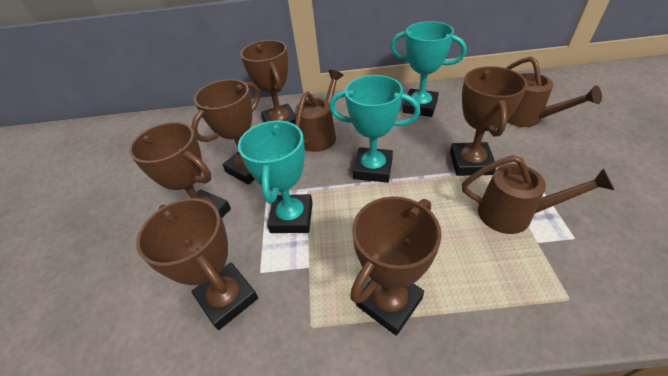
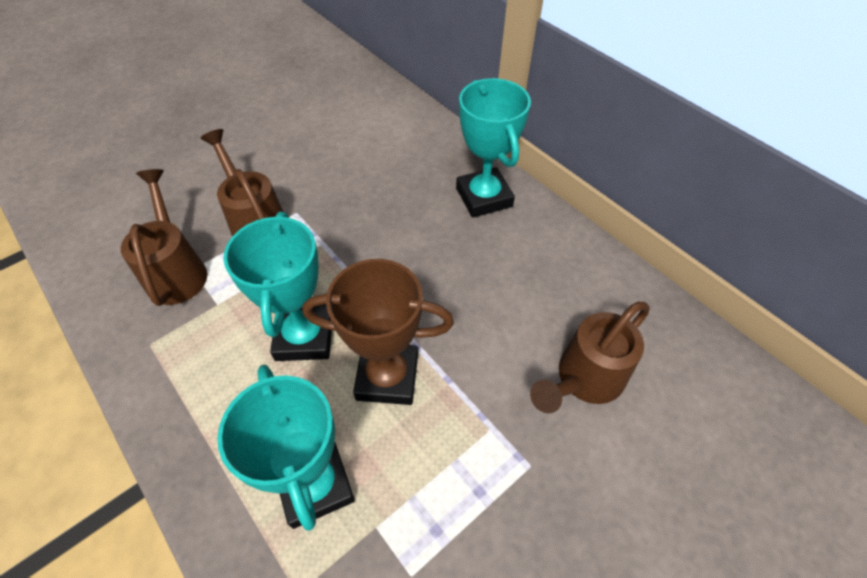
brown trophy: [129,122,231,218] [136,198,258,330] [191,79,260,185] [240,40,296,124] [350,197,442,336] [450,66,527,176] = 6 -> [302,259,454,405] = 1

